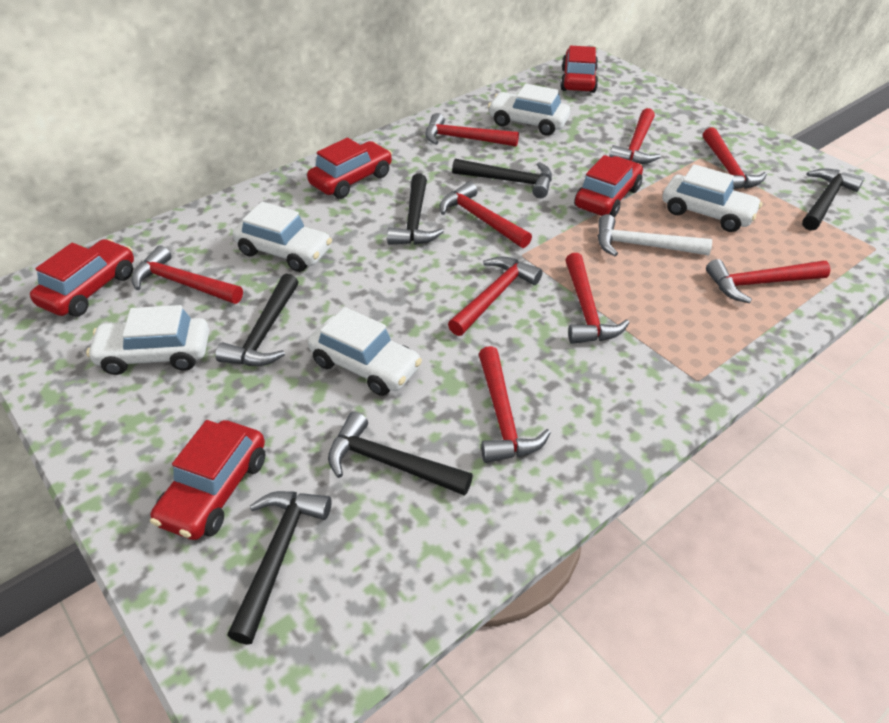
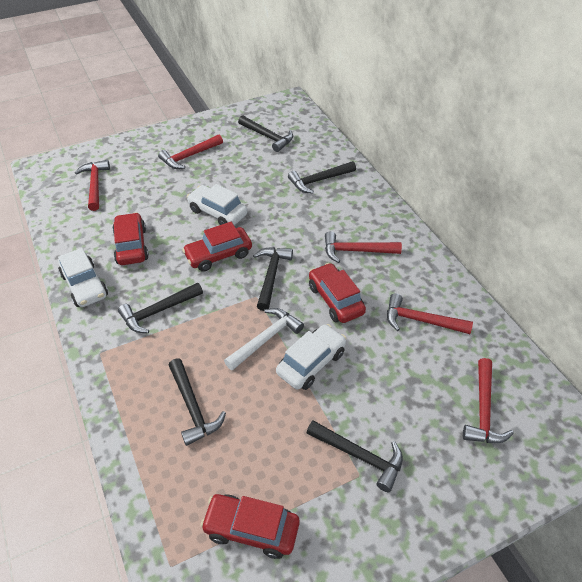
red car: [30,239,134,317] [150,420,265,540] [307,138,392,199] [560,46,598,93] [574,155,643,217] = 5 -> [113,212,149,265] [182,222,252,272] [200,494,299,559] [309,263,366,323] = 4
red hammer: [132,245,243,304] [425,113,519,147] [440,181,532,248] [448,256,543,336] [479,346,551,463] [566,253,630,344] [609,108,661,164] [703,127,767,189] [706,259,831,303] = 9 -> [75,160,110,211] [158,135,223,169] [325,231,402,263] [387,293,473,334] [463,358,514,443] = 5
white car: [86,305,209,375] [233,202,332,272] [308,307,422,396] [488,84,570,136] [662,164,763,232] = 5 -> [58,248,108,307] [187,184,247,225] [276,324,347,390] = 3

